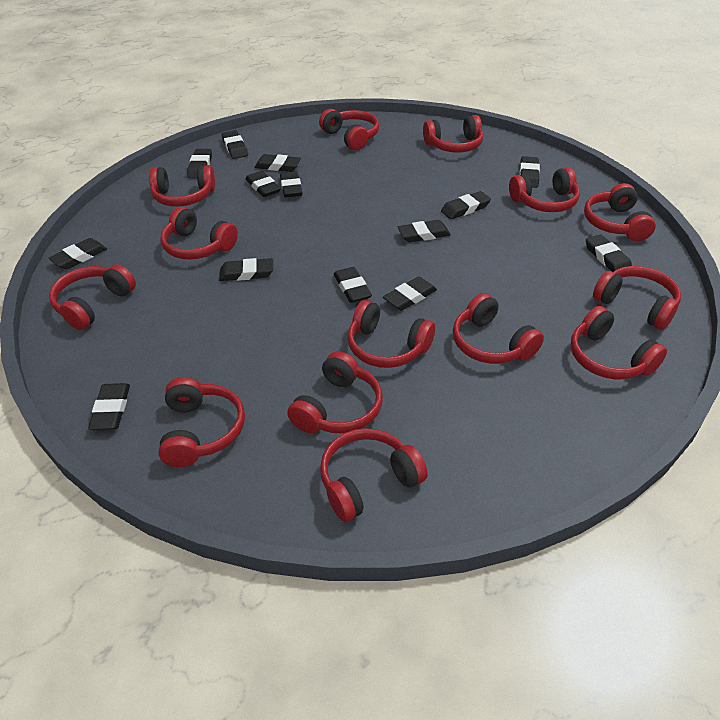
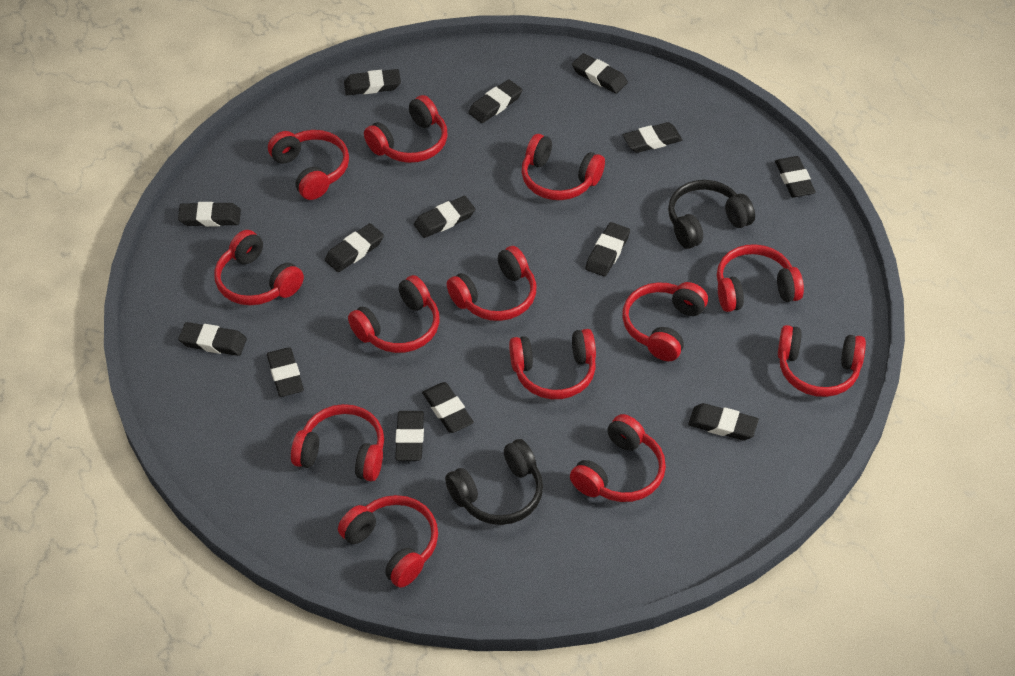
black headphones: none = 0 -> [445,439,543,525] [668,180,755,249] = 2
red headphones: [49,264,136,330] [149,165,215,207] [158,377,245,467] [160,207,238,260] [287,351,383,434] [319,109,379,150] [320,428,428,522] [347,300,435,368] [423,115,483,153] [453,293,544,364] [509,167,580,212] [570,306,667,379] [584,183,656,241] [593,266,681,330] = 14 -> [214,230,304,305] [268,130,349,200] [291,404,384,481] [338,495,438,588] [348,275,439,353] [364,95,448,163] [447,246,537,321] [509,329,596,399] [522,134,605,200] [570,414,666,502] [622,282,708,361] [717,244,804,312] [778,325,866,397] = 13

